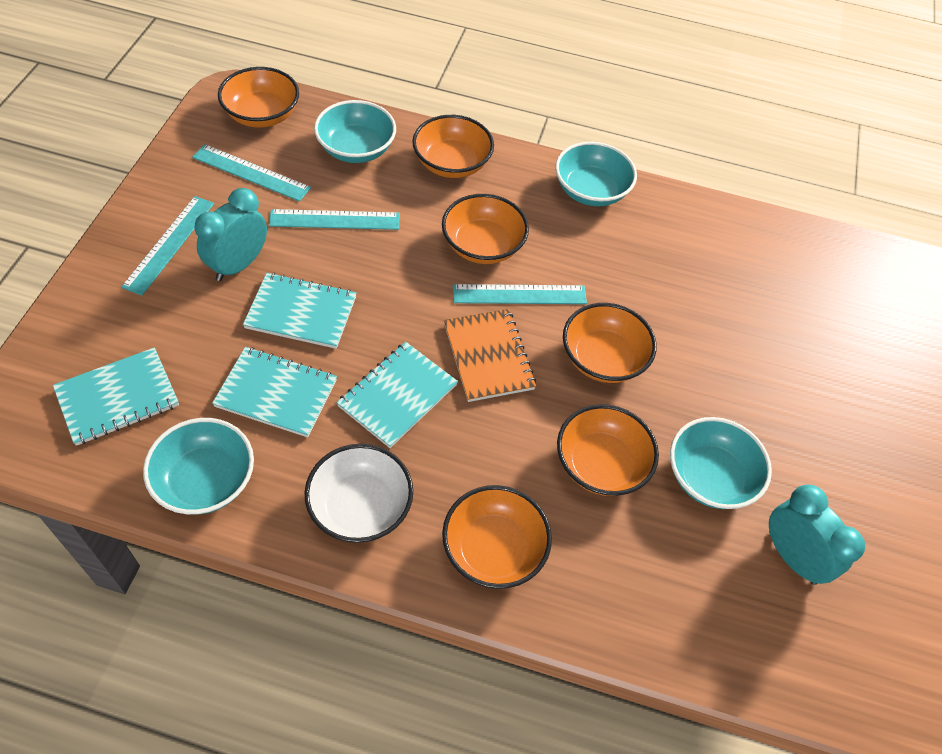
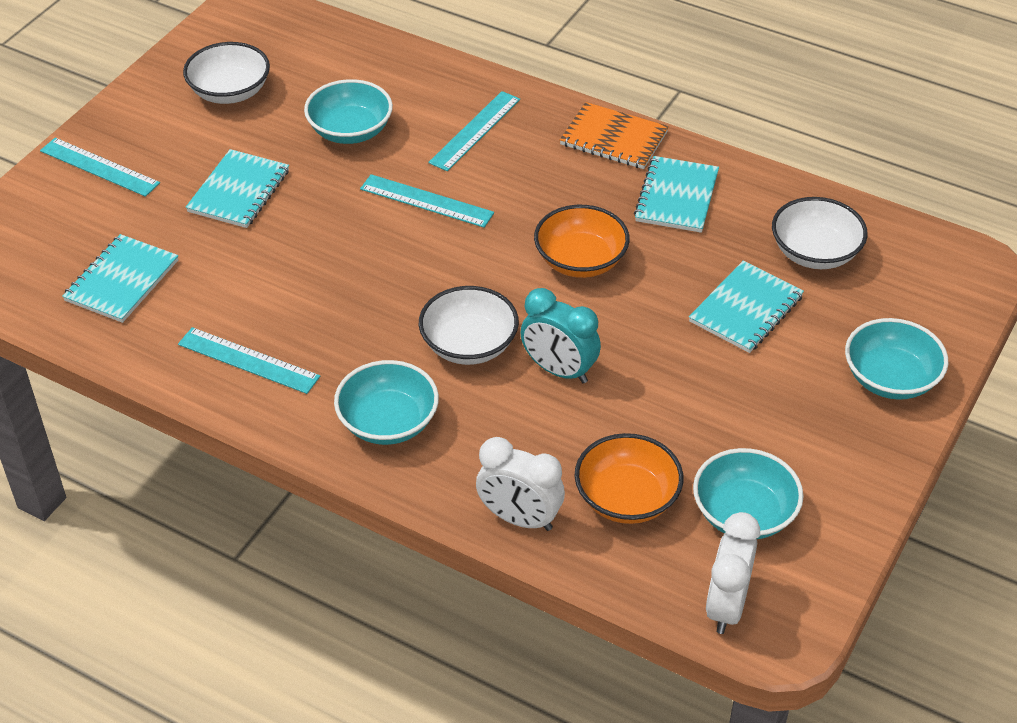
orange bowl: [218,67,299,128] [412,115,494,178] [442,194,529,264] [442,485,552,589] [557,404,659,496] [563,303,657,383] = 6 -> [534,205,630,278] [575,433,683,524] = 2
turquoise clock: [195,188,267,281] [769,485,865,585] = 2 -> [520,288,601,383] = 1
white bowl: [304,444,413,543] = 1 -> [183,42,270,104] [419,286,519,365] [772,197,868,269] = 3
white clock: none = 0 -> [476,437,565,531] [706,512,760,634] = 2

